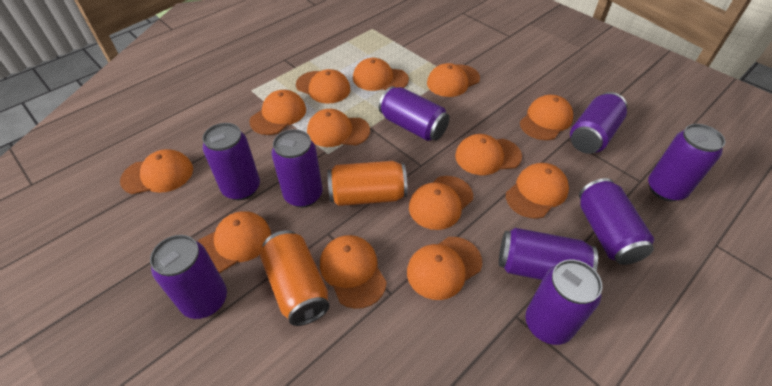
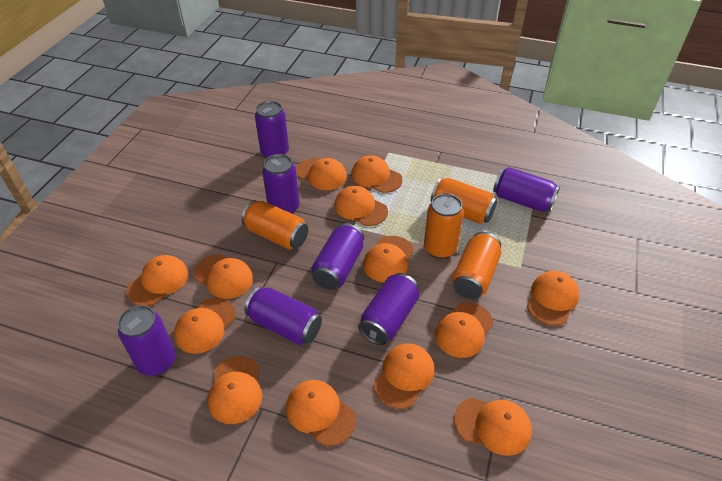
orange can: [260,230,330,326] [328,161,408,206] = 2 -> [241,200,308,250] [424,193,464,259] [431,178,497,224] [452,232,501,299] = 4
purple can: [150,235,227,319] [202,123,260,200] [271,129,323,208] [379,86,450,141] [499,228,598,280] [526,260,602,345] [570,92,627,154] [579,178,654,265] [648,124,725,202] = 9 -> [118,305,176,376] [245,287,322,345] [255,101,289,158] [262,154,299,214] [311,223,364,290] [358,273,419,345] [493,167,560,212] = 7

